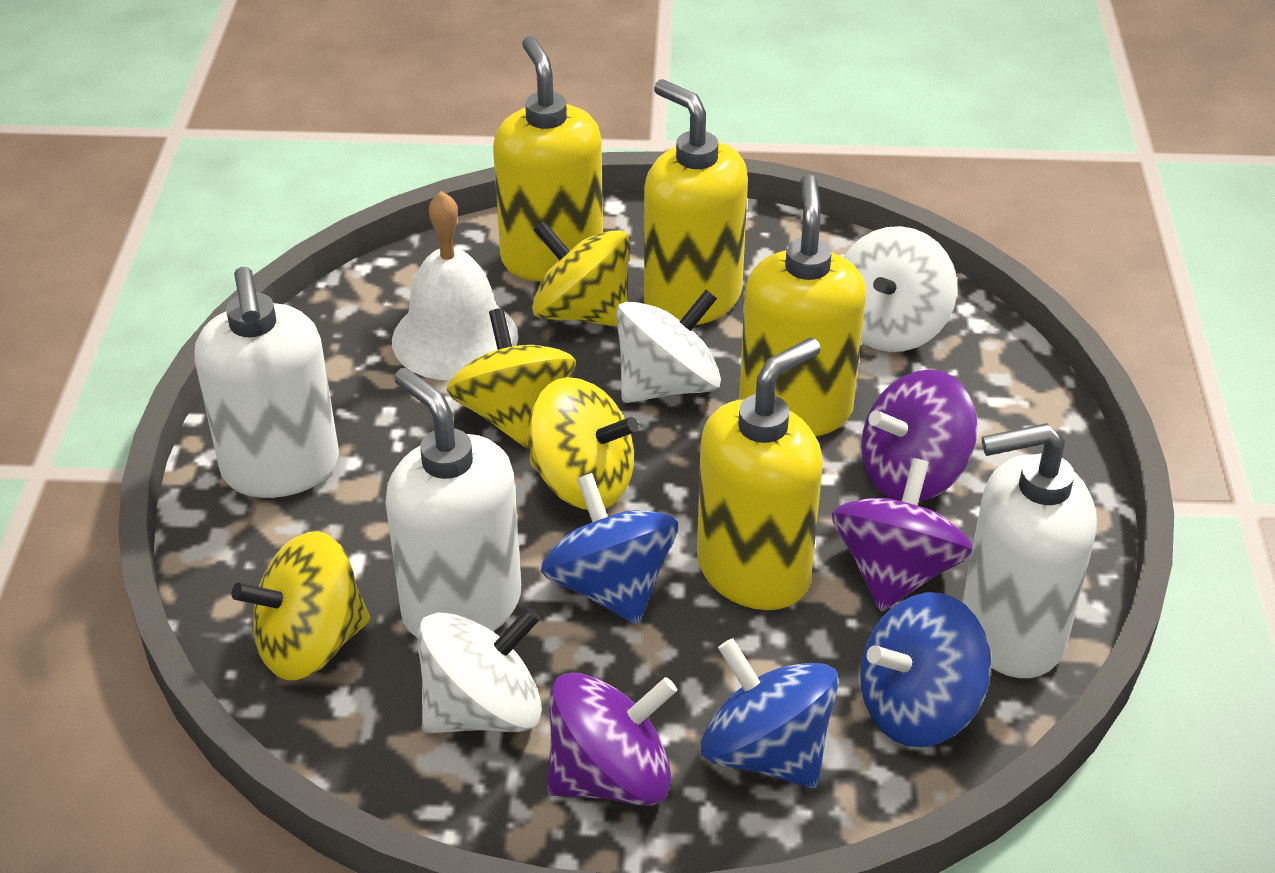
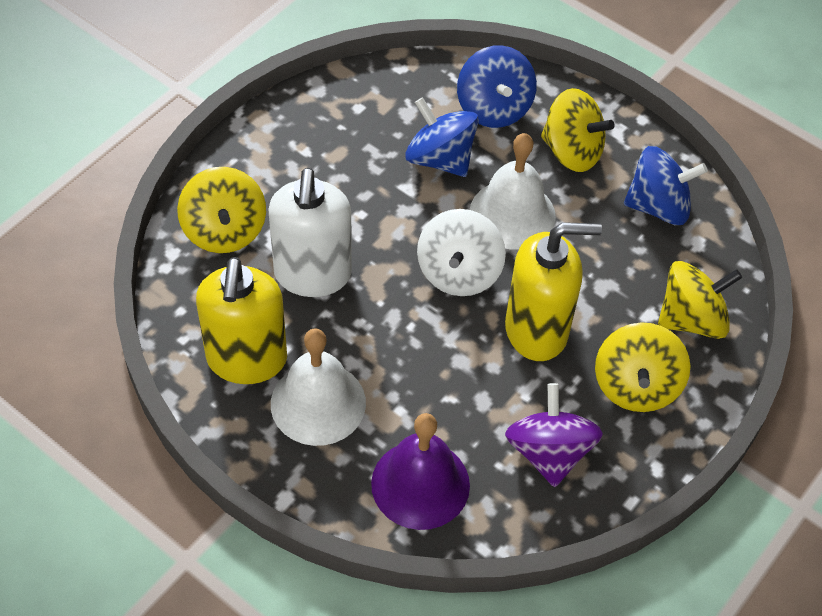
purple bell: none = 0 -> [371,413,470,530] = 1
purple spinning top: [547,672,677,805] [832,458,972,611] [861,369,978,502] = 3 -> [505,383,603,487] = 1
white bell: [392,191,518,381] = 1 -> [271,328,366,446] [470,133,556,250] = 2
white soap dispenser: [194,267,339,498] [385,368,521,638] [962,423,1097,678] = 3 -> [269,168,352,297] = 1
white spinning top: [418,607,542,733] [616,290,721,403] [844,226,957,352] = 3 -> [417,209,506,296] = 1
yellow soap dispenser: [493,36,603,281] [644,79,748,325] [697,337,823,610] [739,174,866,436] = 4 -> [196,257,287,384] [505,222,602,361] = 2

